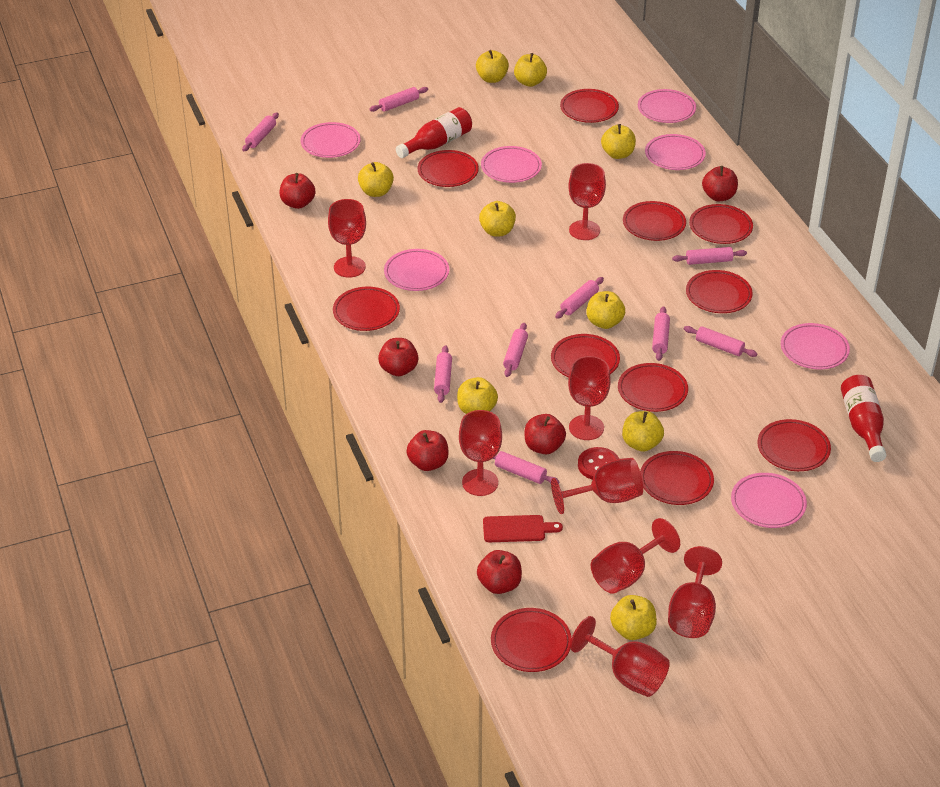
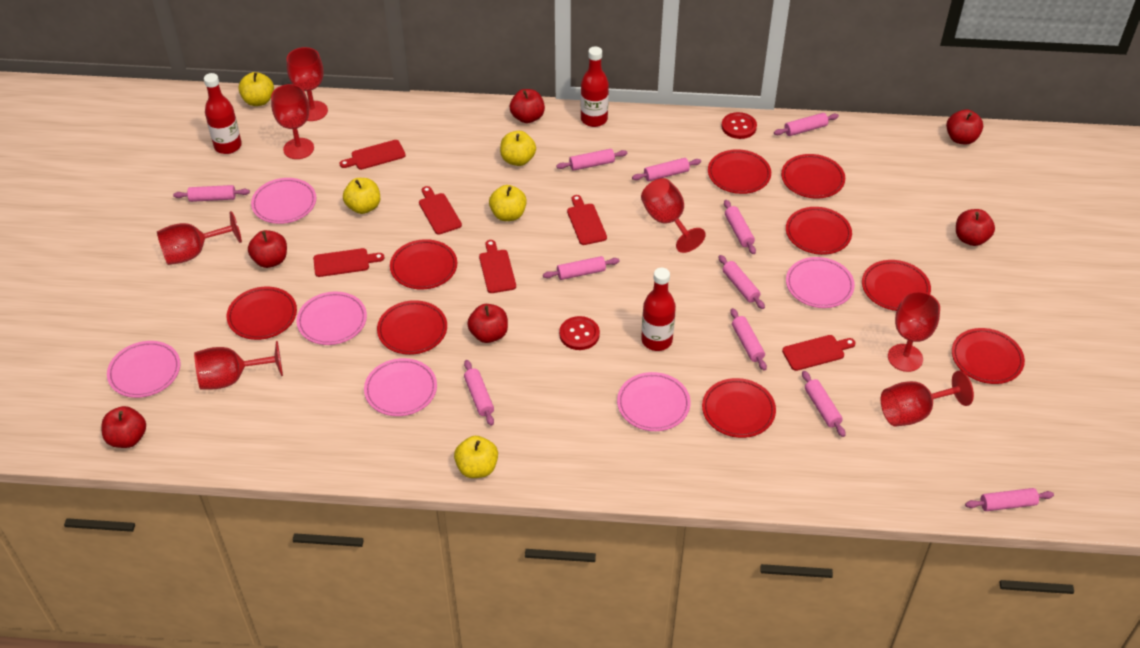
pink plate: [301,122,361,158] [384,249,449,291] [481,146,542,183] [638,89,696,123] [645,134,706,170] [731,473,807,528] [781,323,850,369] = 7 -> [107,341,180,398] [251,178,316,224] [297,292,367,345] [364,358,437,416] [617,372,691,431] [786,257,855,308] = 6
pink rolling pin: [242,113,279,151] [369,87,428,112] [434,345,452,403] [493,451,560,484] [503,323,528,377] [555,277,604,319] [652,306,670,361] [672,247,747,265] [684,326,758,357] = 9 -> [173,185,250,202] [464,360,494,426] [543,256,620,280] [556,149,627,171] [632,158,701,181] [719,255,765,309] [724,200,756,254] [730,308,767,371] [774,113,839,136] [802,371,846,437] [965,488,1054,511] = 11
red bottle: [396,107,472,158] [841,375,886,462] = 2 -> [204,73,242,154] [581,47,609,127] [641,268,676,351] = 3
red button: [578,447,619,480] = 1 -> [559,316,600,350] [721,112,757,139] = 2
red cutting board: [483,515,563,542] = 1 -> [313,248,385,277] [340,140,406,170] [419,186,462,235] [479,240,516,293] [567,195,607,245] [782,335,856,371] = 6
red goblet: [328,199,366,278] [459,410,502,496] [551,458,643,514] [568,163,606,240] [568,356,611,440] [570,616,670,697] [591,518,680,594] [668,546,722,638] = 8 -> [157,211,242,265] [194,341,283,390] [271,84,314,159] [287,47,328,121] [641,178,706,253] [881,371,974,426] [888,291,940,372] = 7
red plate: [333,287,400,331] [418,150,479,187] [491,608,572,672] [551,334,620,377] [560,89,619,123] [618,363,688,412] [623,201,686,241] [640,451,714,505] [686,270,753,313] [689,204,753,244] [758,419,831,471] = 11 -> [227,287,297,340] [377,300,447,355] [390,239,457,290] [702,378,776,438] [708,149,771,194] [781,154,845,199] [786,207,852,255] [862,260,931,311] [952,328,1025,384] = 9
yellow apple: [358,162,394,197] [457,377,498,414] [476,50,509,83] [479,201,516,237] [514,53,547,87] [587,291,625,329] [601,124,636,159] [610,595,657,640] [622,411,664,452] = 9 -> [238,72,274,106] [343,178,380,214] [454,436,498,478] [489,185,527,221] [500,131,536,166] = 5

